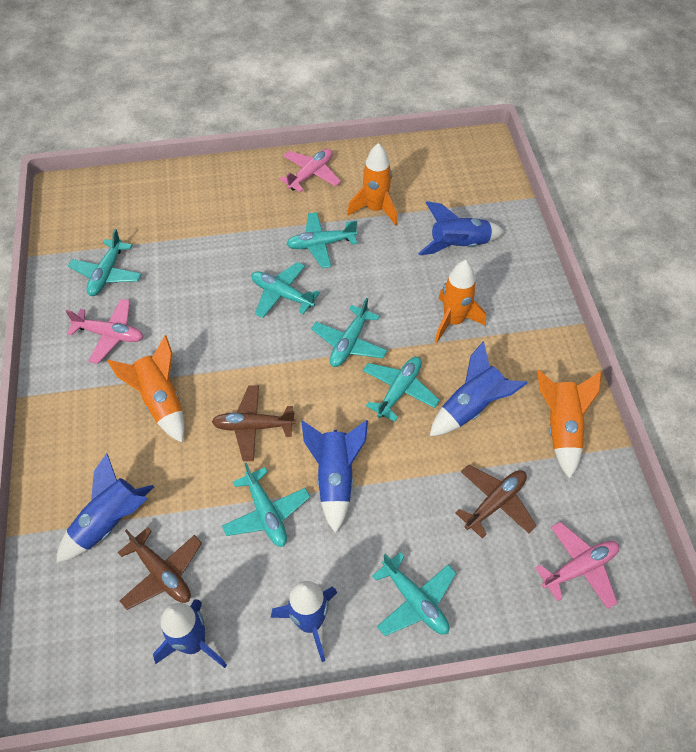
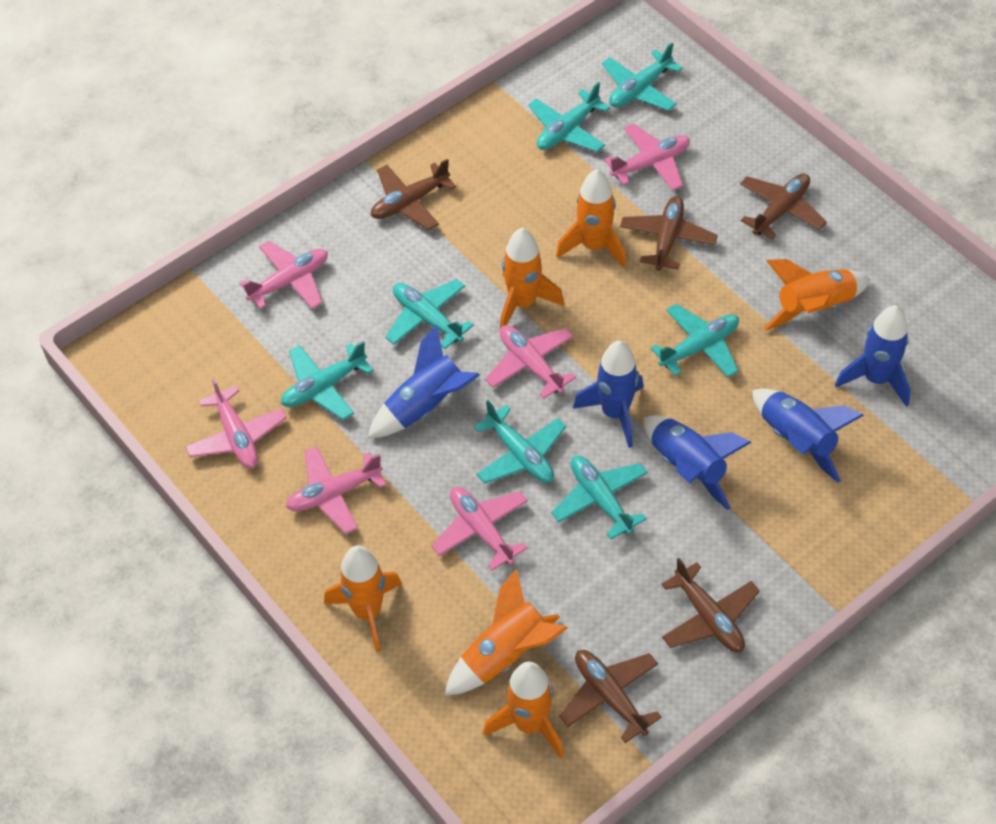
blue rocket: [56,454,154,563] [153,599,227,668] [271,581,337,662] [301,420,368,534] [418,201,505,255] [430,341,527,436] = 6 -> [368,325,480,438] [573,341,643,448] [643,415,752,510] [752,388,864,483] [835,305,911,407] = 5
brown plane: [118,527,202,610] [212,386,296,461] [455,464,537,539] = 3 -> [371,159,456,230] [559,650,662,743] [620,196,718,271] [661,558,760,652] [740,174,827,240] = 5
orange rocket: [107,335,185,443] [347,143,398,226] [435,260,486,343] [537,370,601,479] = 4 -> [324,546,402,652] [445,569,568,695] [483,662,564,759] [500,228,564,329] [556,169,626,268] [763,259,871,331] = 6
pink plane: [65,299,143,364] [279,149,341,192] [535,522,619,609] = 3 -> [185,378,287,468] [239,241,328,309] [286,446,386,534] [432,487,528,571] [485,325,576,399] [604,123,690,190] = 6

